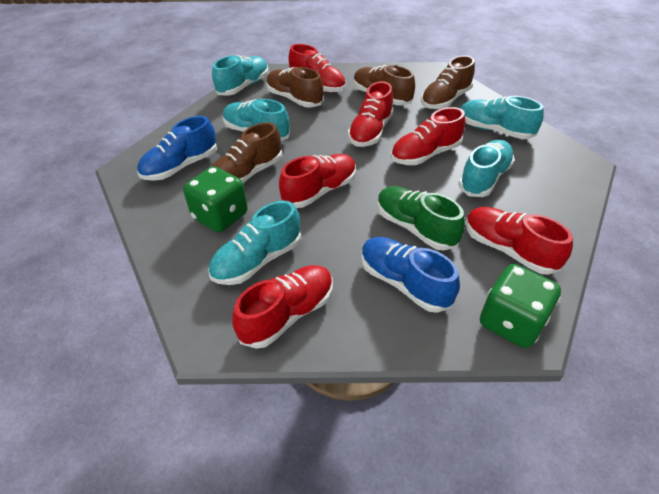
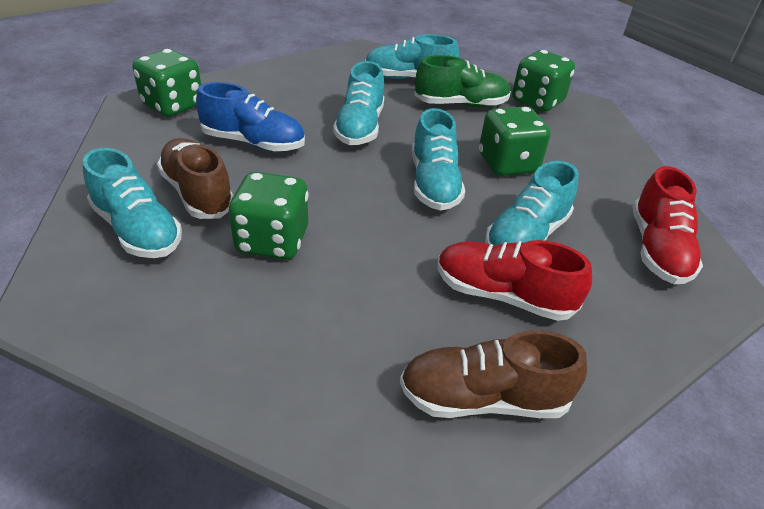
blue shoe: [137,116,217,181] [361,237,460,313] = 2 -> [196,82,305,152] = 1
brown shoe: [211,122,282,183] [266,67,324,108] [354,65,415,106] [421,55,475,109] = 4 -> [157,138,234,219] [400,330,587,418] = 2
green dice: [183,166,248,232] [480,264,561,348] = 2 -> [132,49,201,117] [228,172,309,260] [479,106,550,176] [512,50,575,112] = 4
red shoe: [232,265,333,349] [279,154,356,208] [288,44,345,93] [348,81,394,147] [391,107,465,165] [466,207,573,275] = 6 -> [438,240,592,321] [632,166,703,284] = 2

